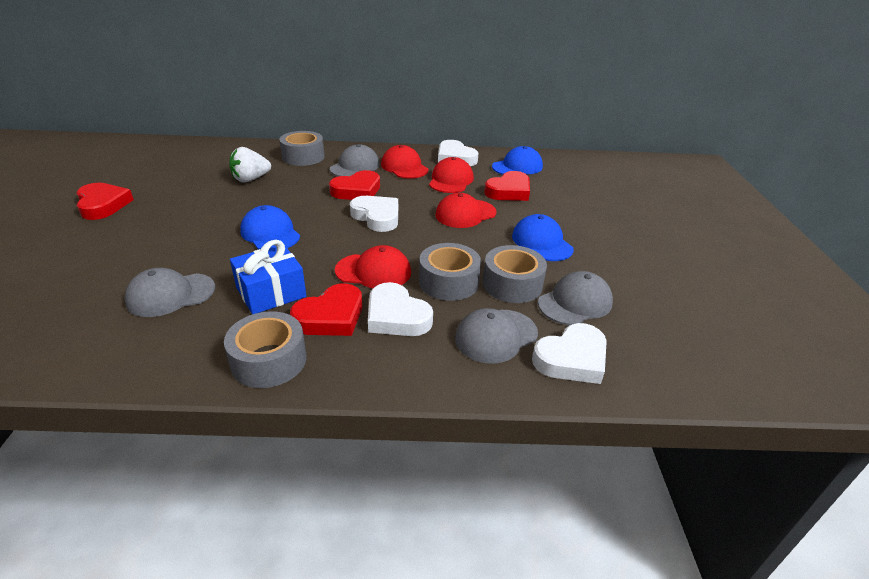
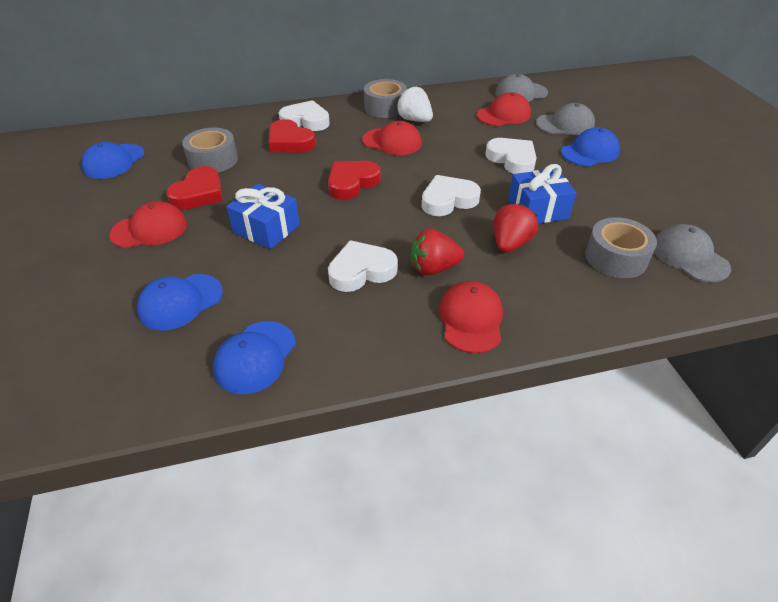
blue cap: [240,205,300,250] [492,146,543,175] [512,214,574,261] = 3 -> [82,142,144,179] [137,274,223,331] [213,321,296,394] [561,127,620,166] = 4
blue gift: [230,240,306,314] = 1 -> [226,184,300,249] [508,164,576,223] = 2
grey cap: [124,268,215,317] [330,144,380,176] [455,308,538,364] [538,271,613,325] = 4 -> [495,74,548,102] [536,103,595,135] [654,224,731,282] = 3
grey tape: [224,311,306,388] [279,131,325,166] [419,243,481,301] [483,245,547,303] = 4 -> [182,128,238,173] [364,79,407,118] [585,217,657,278] = 3
red heart: [77,183,134,220] [290,283,362,336] [329,170,380,200] [484,171,530,201] = 4 -> [166,166,223,210] [269,119,316,153] [328,161,381,200] = 3
red strawberry: none = 0 -> [411,228,464,275] [494,203,538,253] = 2

